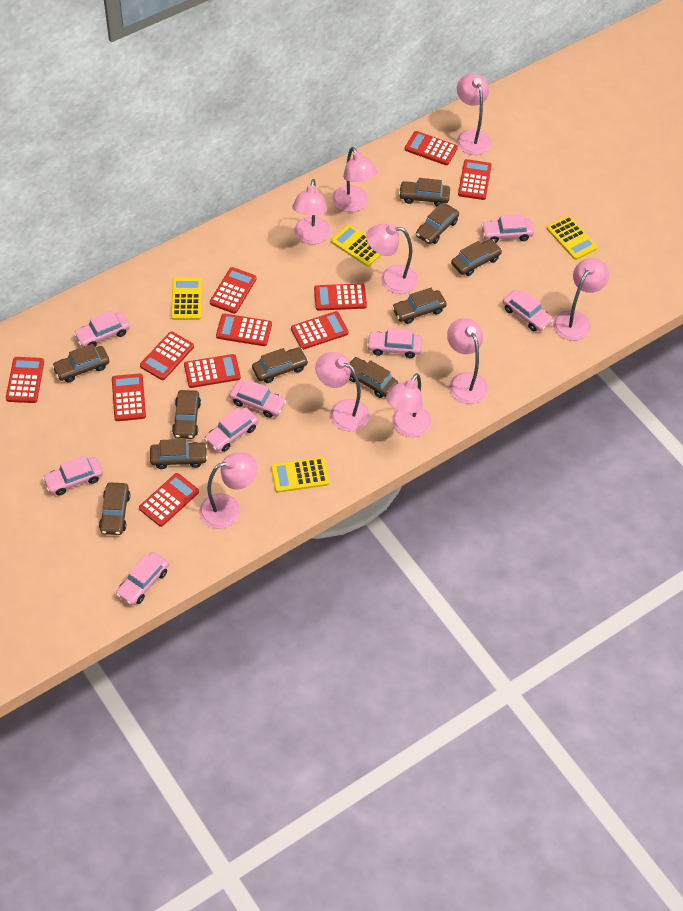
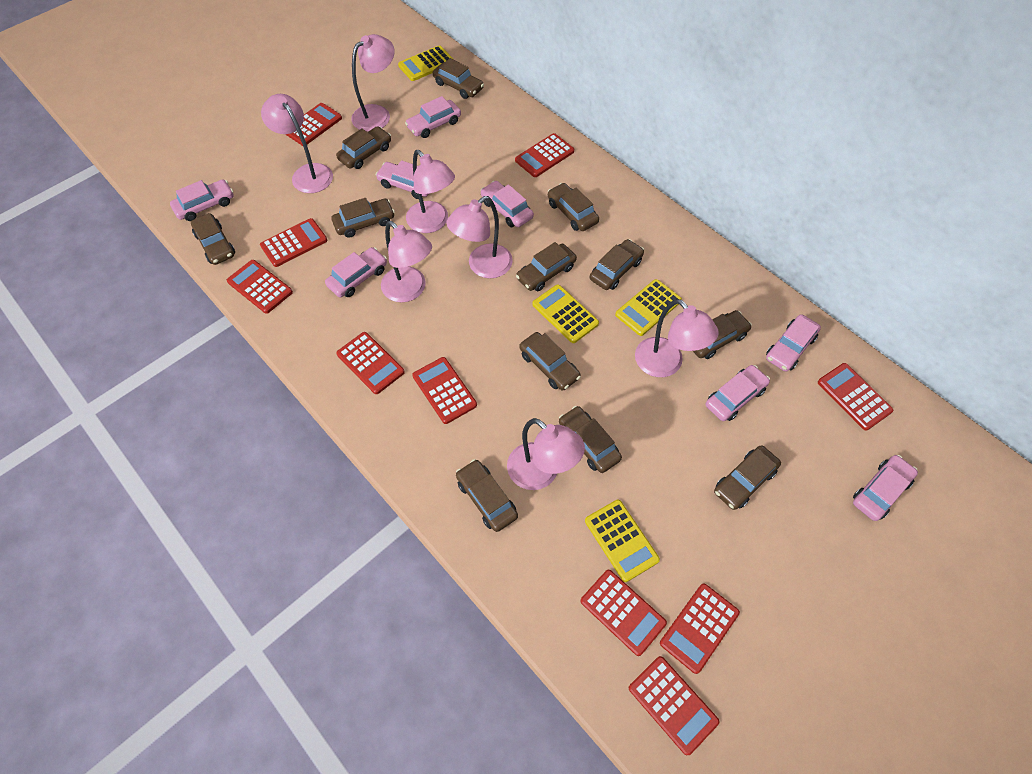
brown car: [52,344,109,382] [99,482,130,535] [150,439,208,469] [172,390,201,439] [252,347,308,383] [349,357,398,398] [392,288,446,324] [399,178,450,207] [416,203,459,244] [451,239,502,276] = 10 -> [191,213,235,265] [331,198,395,238] [336,126,391,169] [433,58,484,99] [456,459,518,532] [516,242,577,291] [519,332,581,391] [548,183,599,231] [559,406,622,473] [590,239,644,290] [693,310,752,359] [714,445,781,510] = 12
pink lamp: [199,452,258,529] [292,179,330,244] [315,352,369,432] [332,147,378,212] [366,223,418,294] [386,373,431,437] [447,318,488,404] [457,74,491,155] [553,258,609,341] = 9 -> [261,94,333,193] [351,34,395,132] [381,221,432,302] [406,150,455,233] [446,196,513,278] [507,418,585,490] [635,299,719,377] = 7
red calculator: [6,357,44,403] [112,373,146,421] [139,473,199,527] [140,331,194,380] [184,354,241,388] [210,267,257,314] [216,313,272,346] [291,311,349,350] [314,283,367,311] [405,131,458,165] [458,159,492,200] = 11 -> [227,260,293,314] [260,218,327,267] [285,103,342,146] [336,332,405,394] [412,357,477,424] [515,133,574,177] [581,570,667,656] [629,656,720,755] [660,583,740,674] [818,363,893,431] = 10

